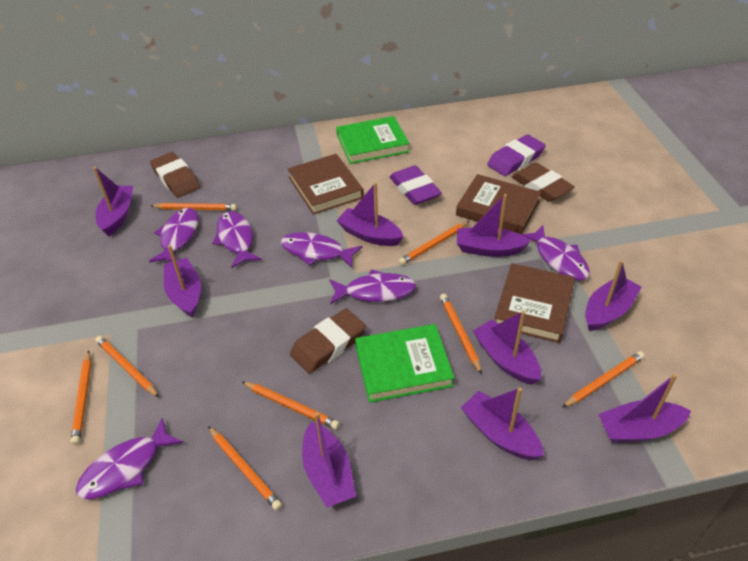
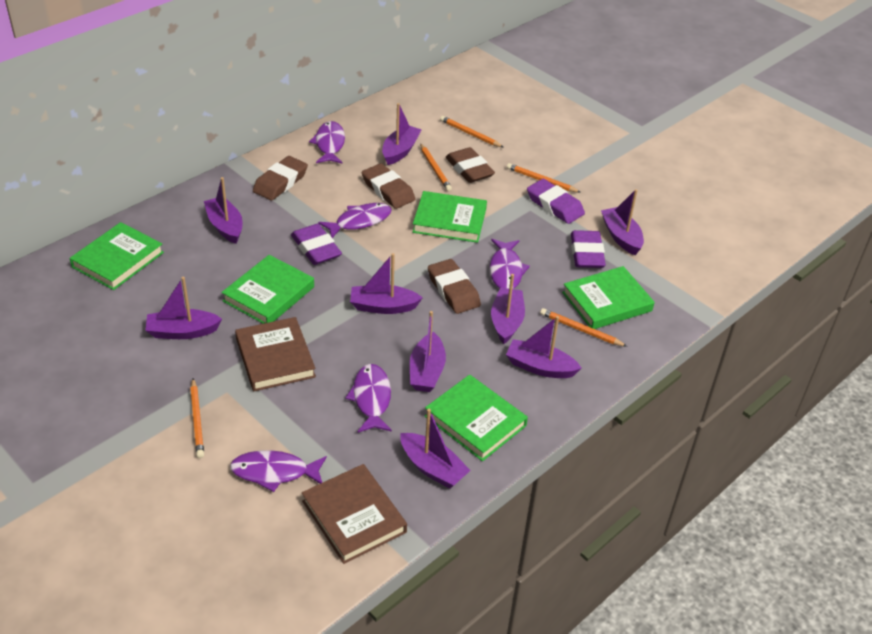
brown book: [288,154,364,215] [456,174,541,234] [494,263,575,343] = 3 -> [235,317,316,391] [302,464,407,564] = 2
brown eraser: [150,152,200,197] [290,308,366,374] [511,163,575,202] = 3 -> [253,156,308,201] [362,163,415,209] [428,259,481,314] [446,147,495,183] = 4
green book: [336,116,410,164] [355,324,454,403] = 2 -> [69,222,164,290] [221,255,314,324] [412,191,487,243] [425,375,528,461] [562,266,655,329] = 5
orange pencil: [71,350,91,445] [95,336,159,397] [151,203,237,210] [208,426,282,511] [242,382,340,429] [399,221,470,265] [440,294,482,374] [562,351,645,408] = 8 -> [190,378,204,458] [420,143,452,191] [440,116,503,147] [507,163,581,193] [540,308,628,347] = 5
purple eraser: [390,166,442,205] [487,134,546,176] = 2 -> [291,224,342,265] [527,179,585,224] [571,230,606,268] = 3
purple fish: [76,418,183,499] [149,208,198,262] [212,211,262,269] [281,232,363,267] [329,269,416,305] [521,225,590,281] = 6 -> [230,450,327,492] [309,121,345,164] [318,203,392,238] [345,364,392,433] [490,239,530,289] = 5

